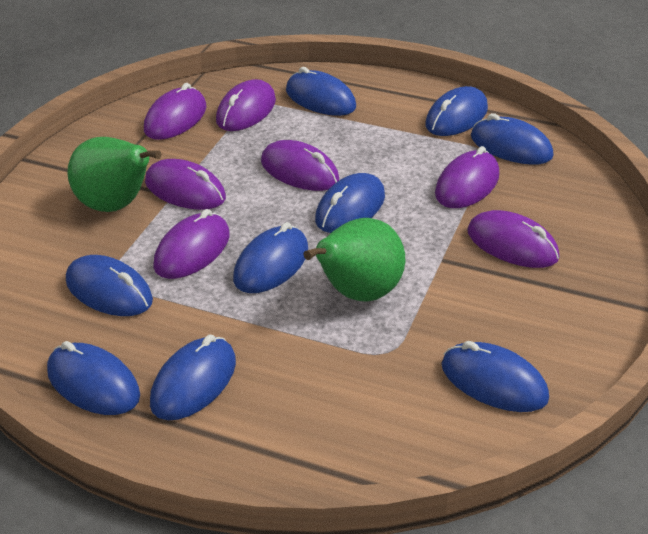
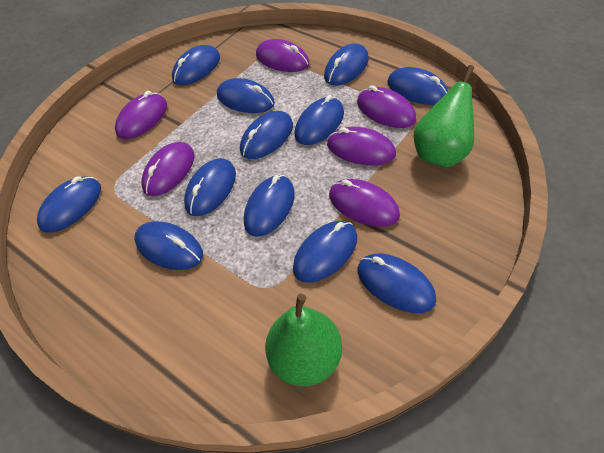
blue mouse: [47,341,140,415] [66,255,153,316] [150,334,236,420] [233,222,308,293] [286,67,356,116] [315,173,385,233] [425,86,488,136] [441,341,549,412] [471,113,554,165] = 9 -> [37,176,101,233] [134,221,203,270] [172,45,220,85] [184,158,236,216] [217,78,275,113] [240,111,293,159] [244,175,295,237] [293,221,357,283] [295,95,344,145] [324,43,369,86] [357,254,436,313] [387,67,448,105] = 12
purple mouse: [144,83,206,140] [145,159,226,210] [153,209,230,279] [216,79,276,131] [261,140,339,191] [435,146,499,208] [467,210,559,268] = 7 -> [115,91,167,139] [141,142,194,196] [256,39,310,72] [327,127,396,166] [329,179,400,227] [357,85,416,128] = 6

